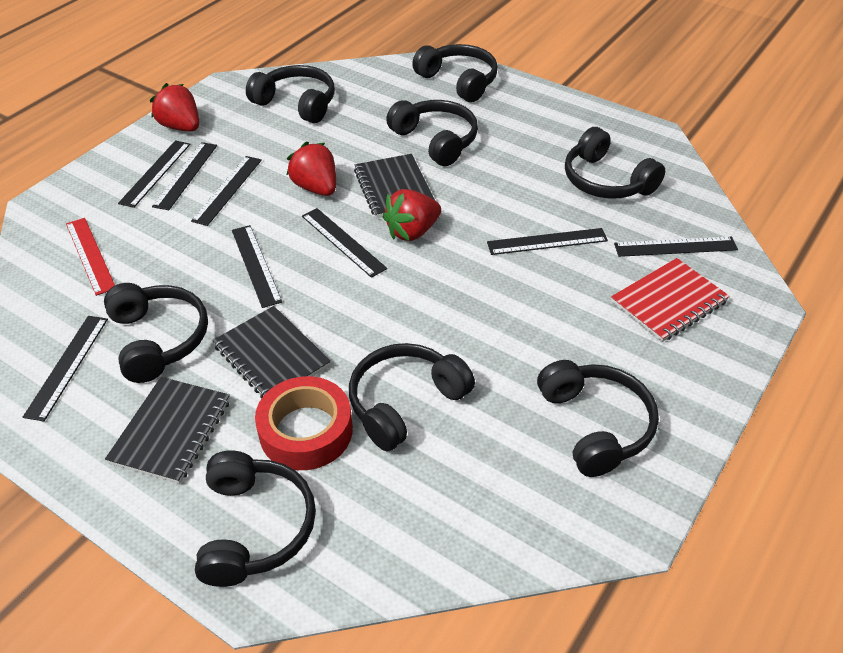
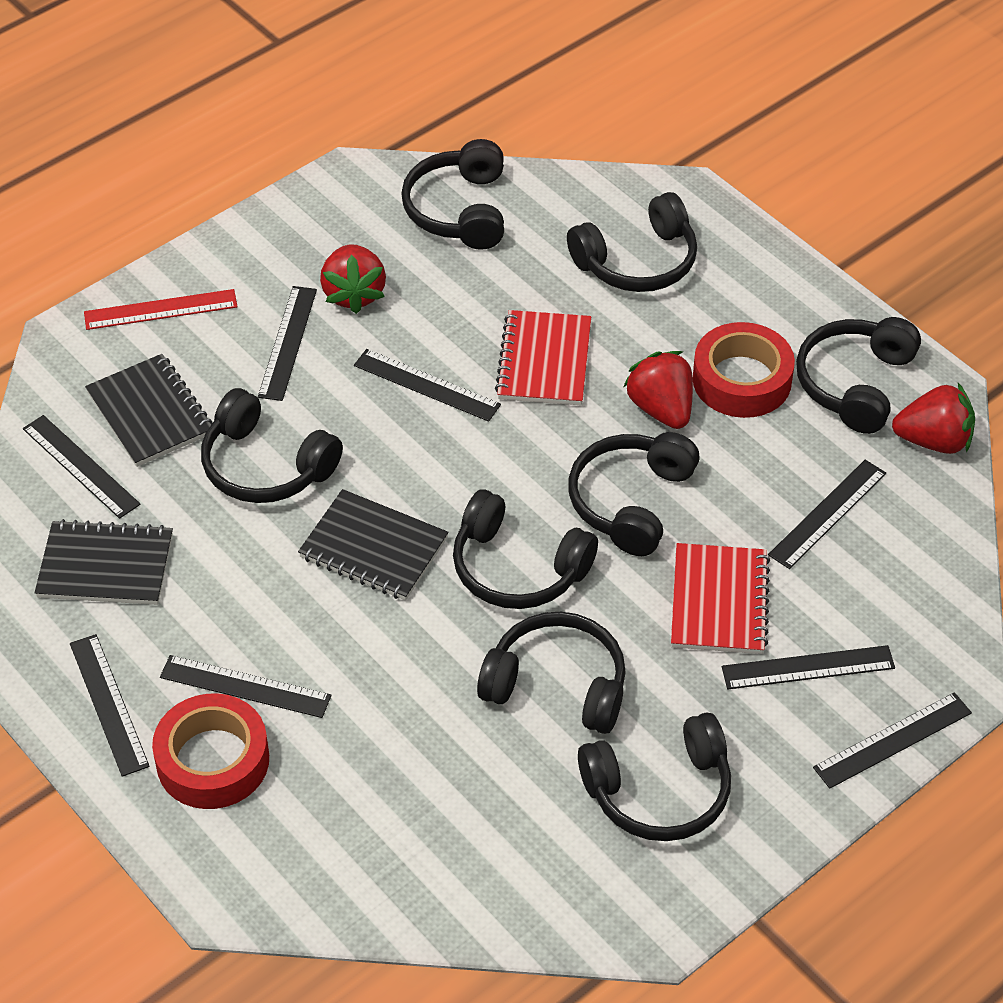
red notebook: [611,258,730,342] = 1 -> [495,310,591,405] [671,543,770,654] = 2
red tape: [255,376,353,470] = 1 -> [152,693,269,809] [693,322,795,418] = 2

